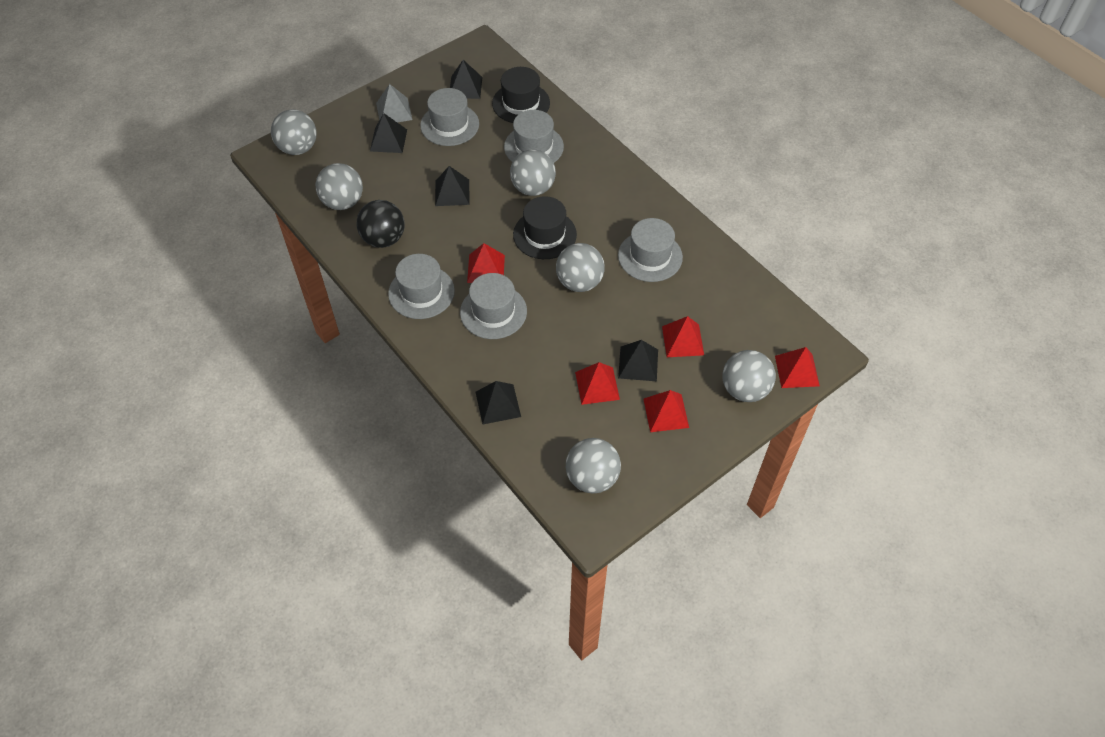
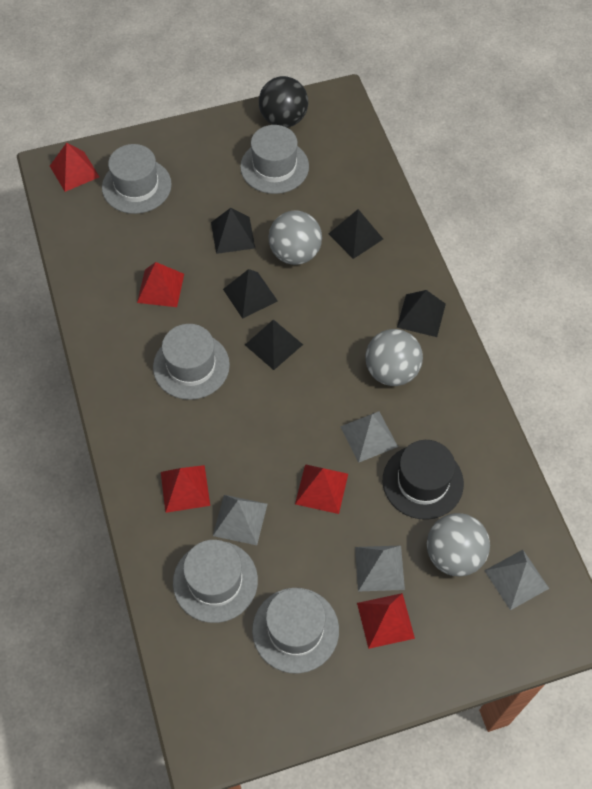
black hat: [492,67,550,123] [513,196,577,259] = 2 -> [383,440,464,520] = 1
grey ball: [271,109,317,155] [316,163,363,210] [510,149,556,196] [556,243,605,292] [566,438,621,494] [723,350,776,402] = 6 -> [268,211,322,265] [365,329,423,386] [427,513,490,577] = 3
grey pyramid: [376,84,413,122] = 1 -> [213,495,267,545] [340,411,398,463] [355,545,405,592] [484,550,549,610] = 4

